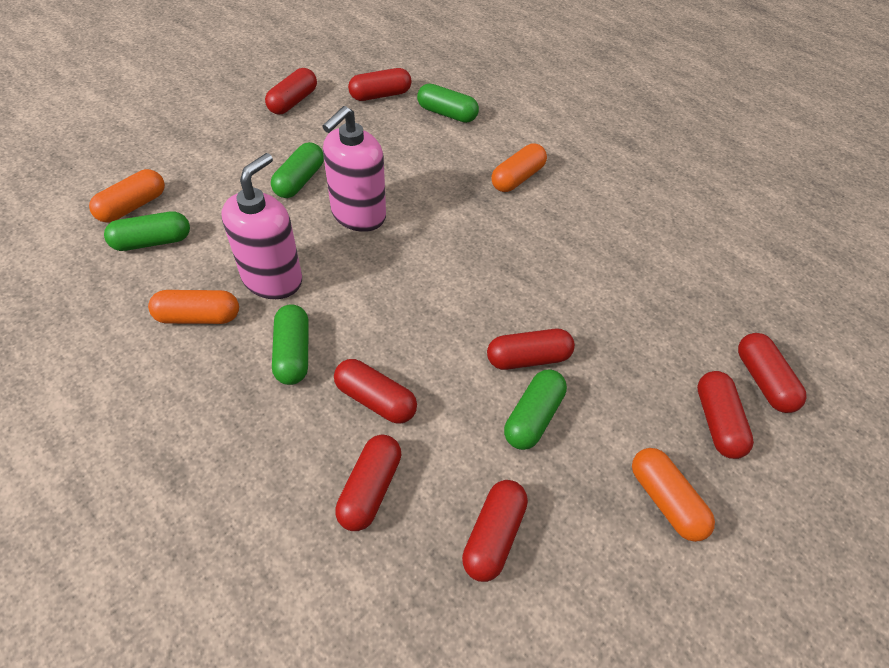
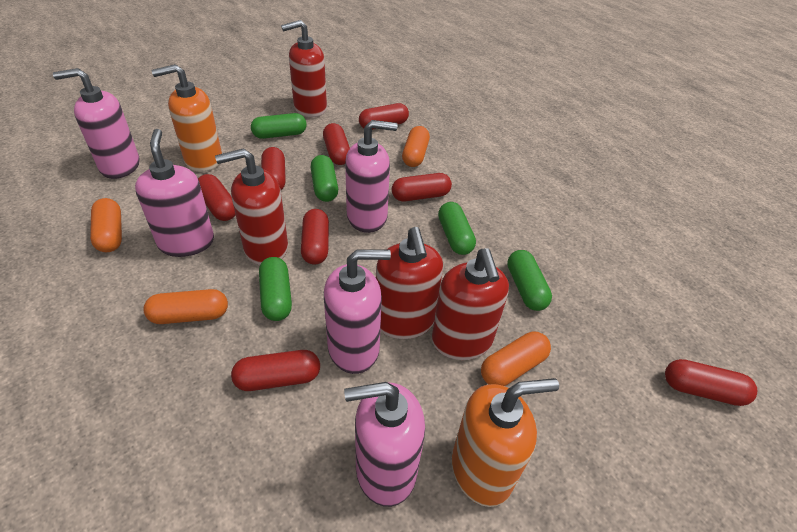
orange soap dispenser: none = 0 -> [152,64,222,172] [452,378,559,507] = 2
pink soap dispenser: [222,153,302,299] [323,106,386,232] = 2 -> [53,68,140,179] [135,129,214,257] [324,249,391,374] [344,382,425,507] [345,120,398,233] = 5
red soap dispenser: none = 0 -> [215,148,288,265] [281,20,327,117] [376,227,443,339] [432,248,509,360] = 4

